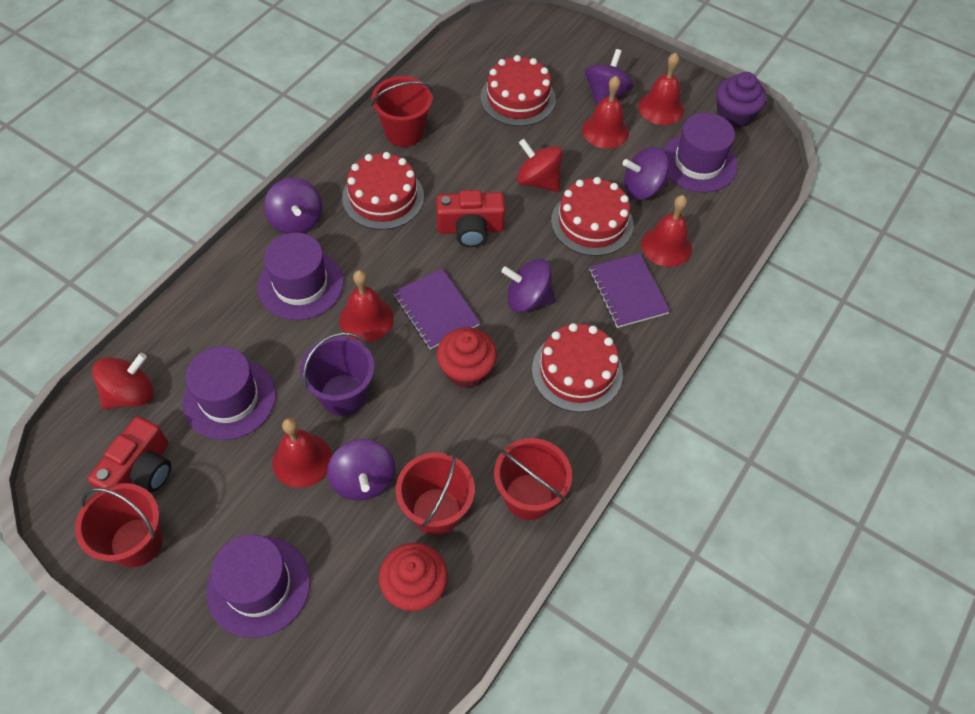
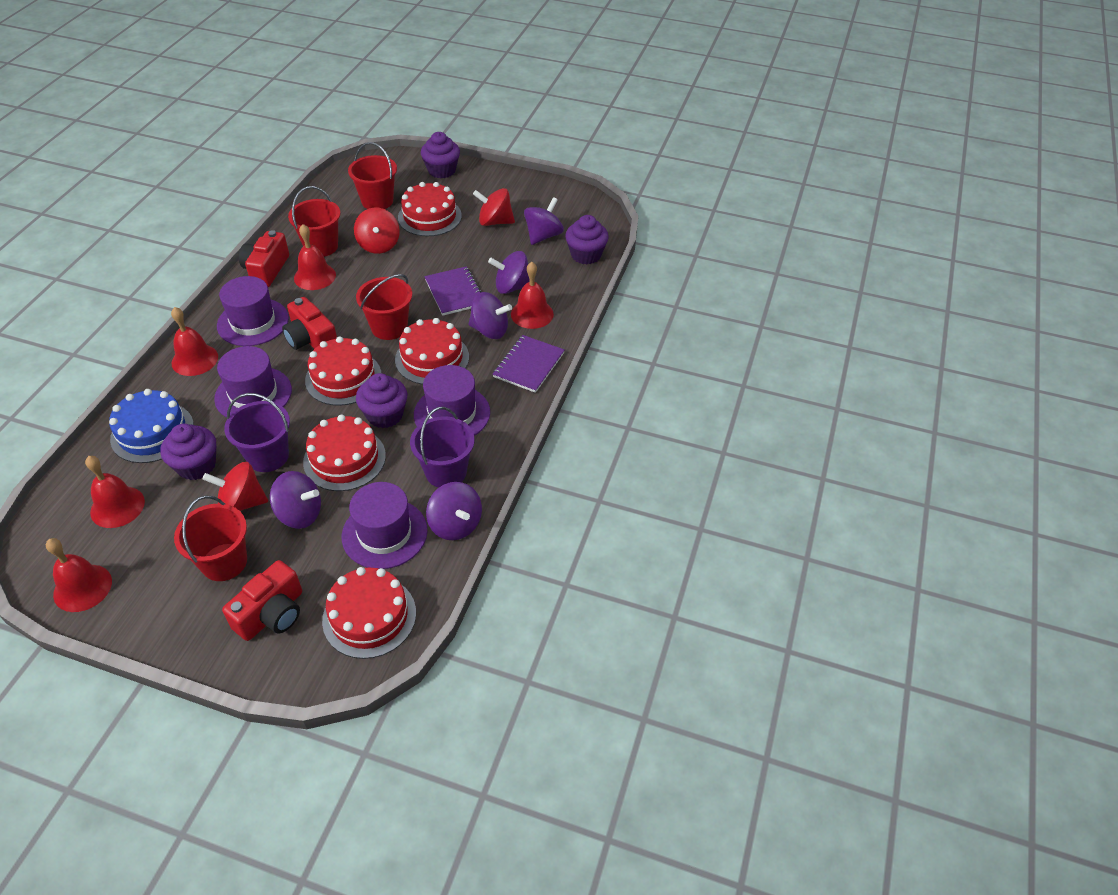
blue cake: none = 0 -> [109,389,194,463] = 1
purple bucket: [300,332,374,416] = 1 -> [224,393,290,472] [410,407,475,488] = 2
purple cupcake: [716,72,766,128] = 1 -> [160,424,216,480] [356,373,407,428] [421,132,460,178] [565,215,609,265] = 4
red cake: [342,152,424,230] [480,55,556,126] [532,323,623,412] [551,177,633,256] = 4 -> [303,415,386,491] [305,336,381,406] [322,567,416,659] [395,318,469,384] [398,182,462,236] = 5
red camera: [88,416,171,493] [436,190,505,247] = 2 -> [222,560,302,641] [239,230,289,287] [282,297,337,350] = 3
red cupcake: [379,543,448,611] [437,327,497,388] = 2 -> none = 0
red spinning top: [92,353,154,409] [517,139,563,192] = 2 -> [203,462,268,511] [354,208,400,254] [473,188,515,226] = 3

